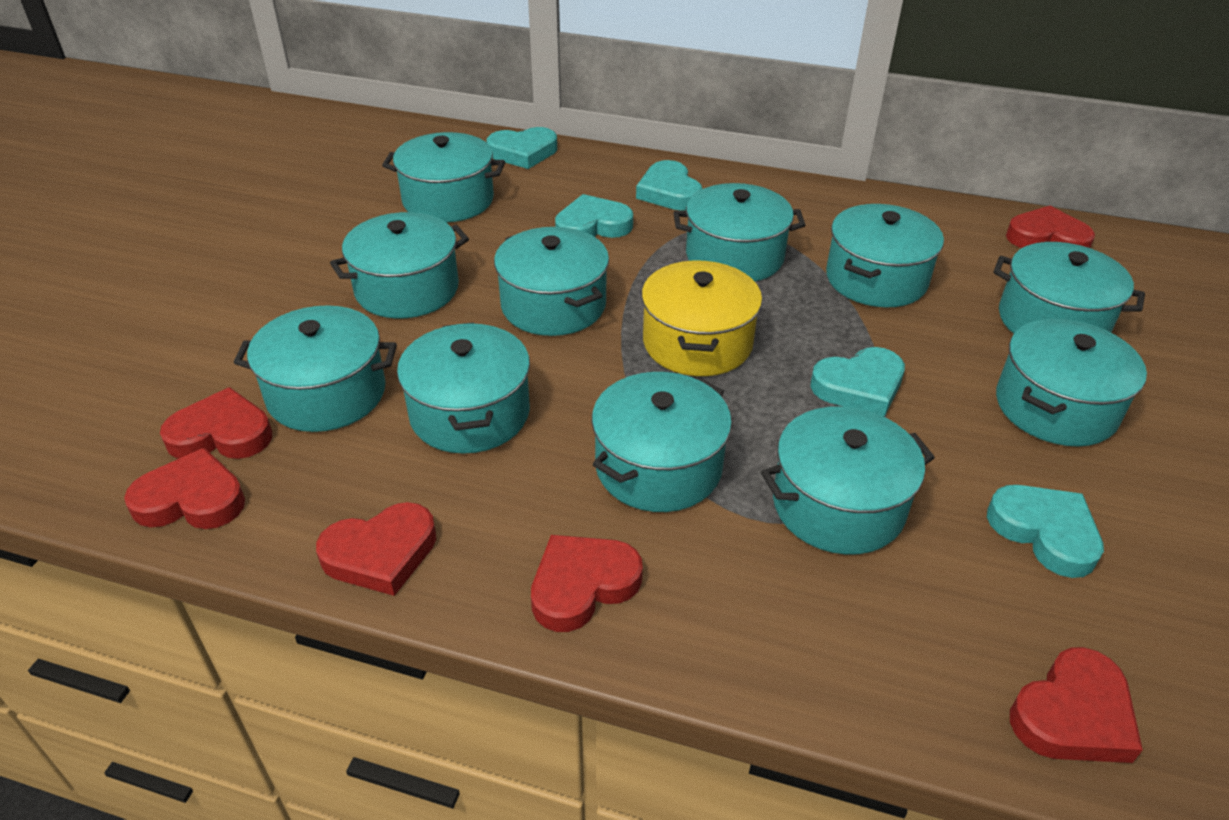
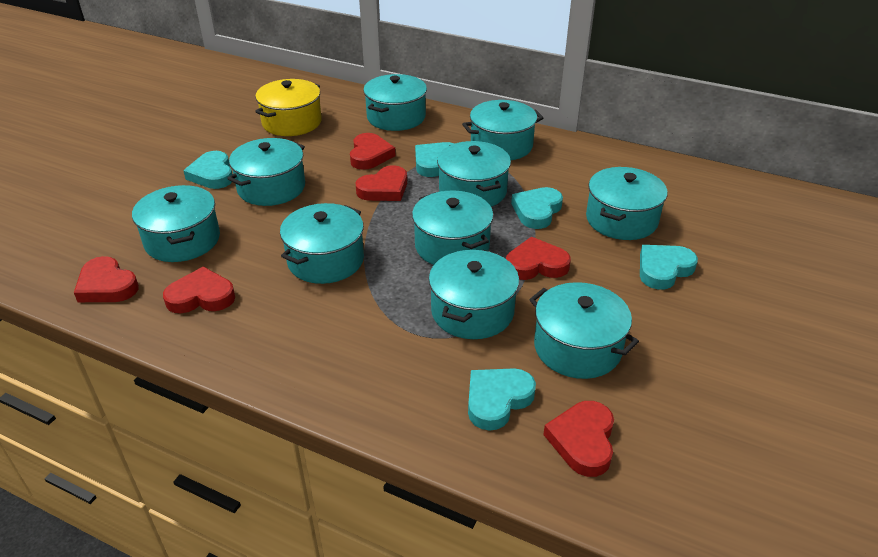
turquoise pot: [234,305,397,432] [330,212,469,319] [382,132,505,223] [397,322,530,454] [494,227,609,336] [592,372,732,512] [673,183,805,281] [761,406,935,555] [826,204,944,307] [993,242,1145,334] [996,319,1147,446] = 11 -> [132,185,220,262] [227,138,305,206] [280,203,364,284] [363,74,427,131] [412,190,493,265] [429,250,519,339] [437,141,511,207] [462,100,543,160] [529,282,639,379] [586,167,668,240] = 10

